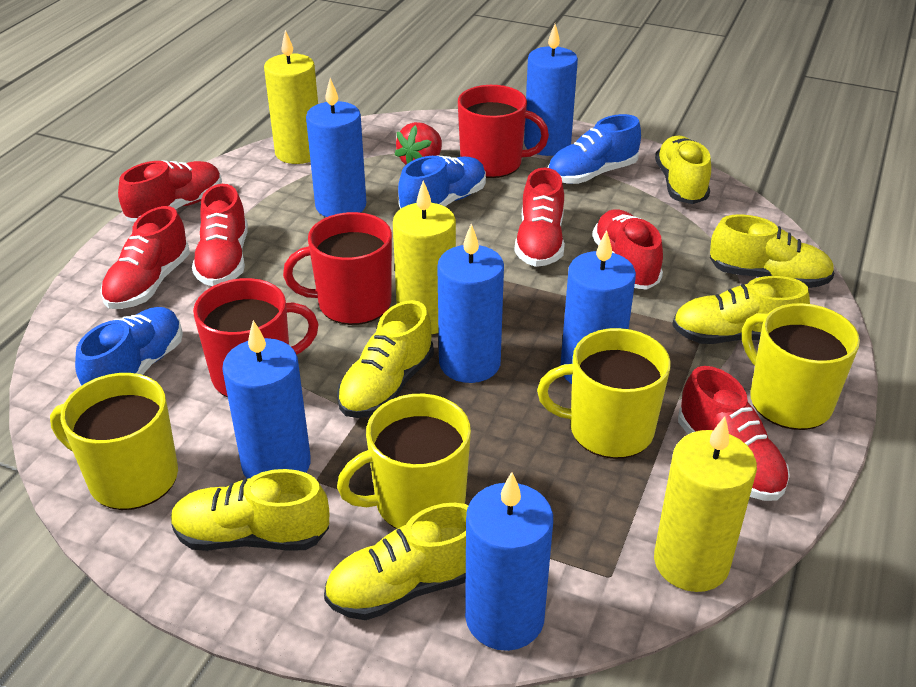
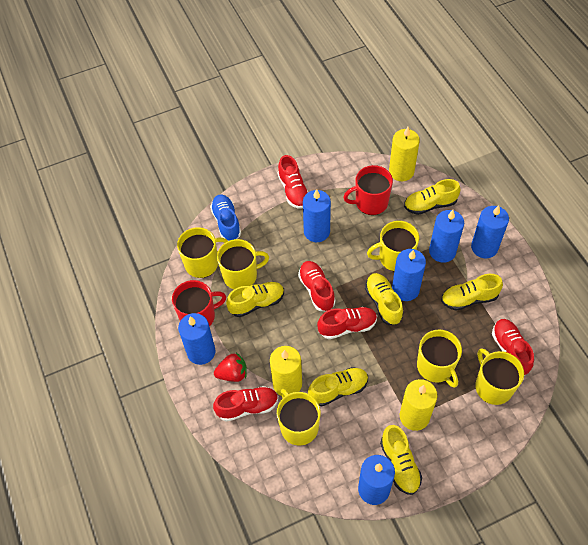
blue shoe: [75,307,183,386] [398,155,486,209] [548,114,641,184] = 3 -> [210,194,241,241] = 1
red mug: [193,278,319,397] [283,212,392,325] [458,85,549,178] = 3 -> [172,280,226,327] [343,165,393,215] = 2
red shoe: [100,206,190,309] [118,160,222,222] [192,184,248,286] [514,168,565,267] [592,209,663,290] [678,366,790,501] = 6 -> [213,386,279,422] [278,155,308,209] [298,261,335,311] [317,307,377,339] [492,319,534,376] = 5
yellow mug: [50,373,178,510] [337,394,471,529] [537,328,671,459] [742,303,860,430] = 4 -> [177,227,228,278] [217,239,269,289] [277,389,321,446] [367,221,419,271] [417,329,462,388] [475,348,524,405] = 6

